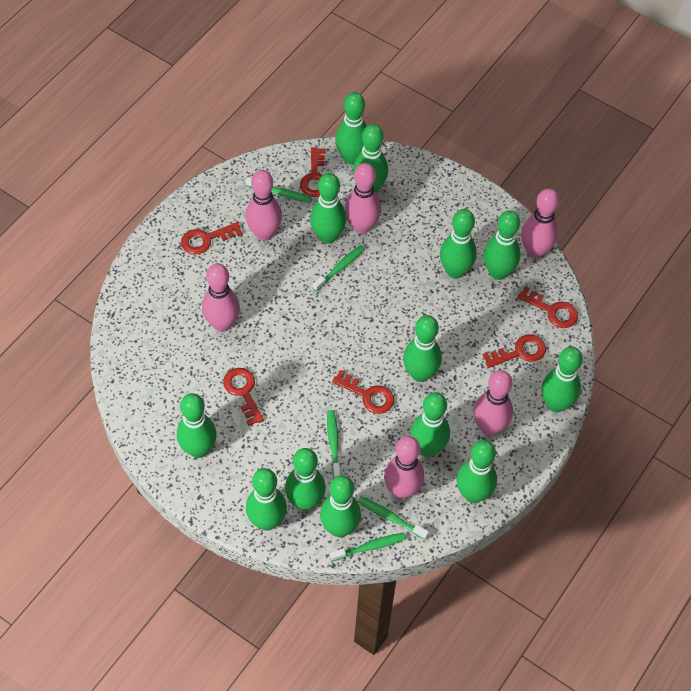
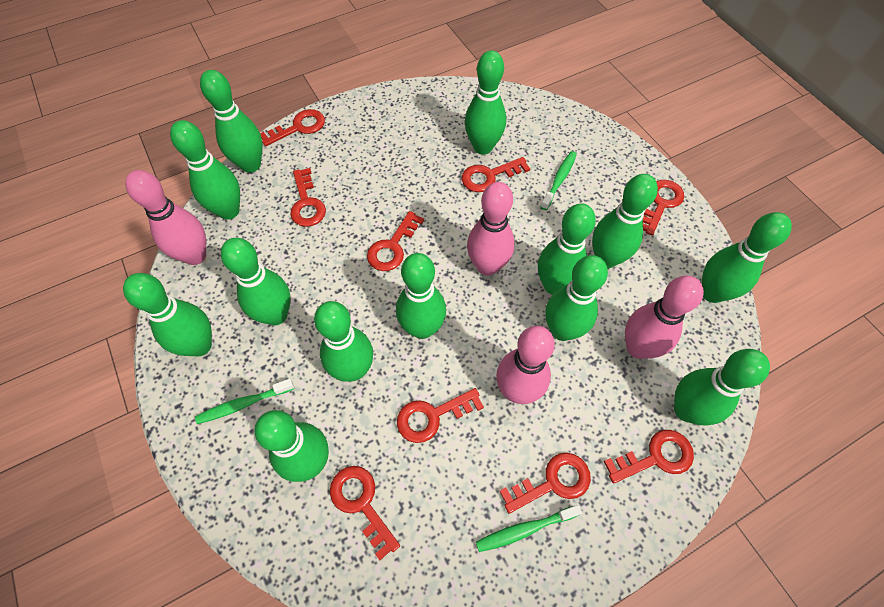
green toothbrush: [246,177,312,203] [312,245,365,291] [327,410,341,478] [330,533,406,561] [358,497,429,540] = 5 -> [195,379,294,424] [476,505,582,552] [541,151,577,210] = 3
pink bowling pin: [202,263,240,332] [245,170,282,241] [345,163,381,234] [384,436,424,499] [473,370,513,436] [521,188,559,259] = 6 -> [125,170,206,265] [467,182,515,276] [496,326,555,404] [625,276,704,359] = 4
red key: [181,222,243,255] [223,368,264,426] [300,147,326,197] [332,370,394,414] [483,334,546,368] [517,286,578,328] = 6 -> [260,109,325,146] [290,168,326,227] [330,466,400,560] [367,211,424,271] [397,388,484,443] [462,157,530,192] [500,453,591,514] [604,430,694,484] [643,180,684,235] = 9

